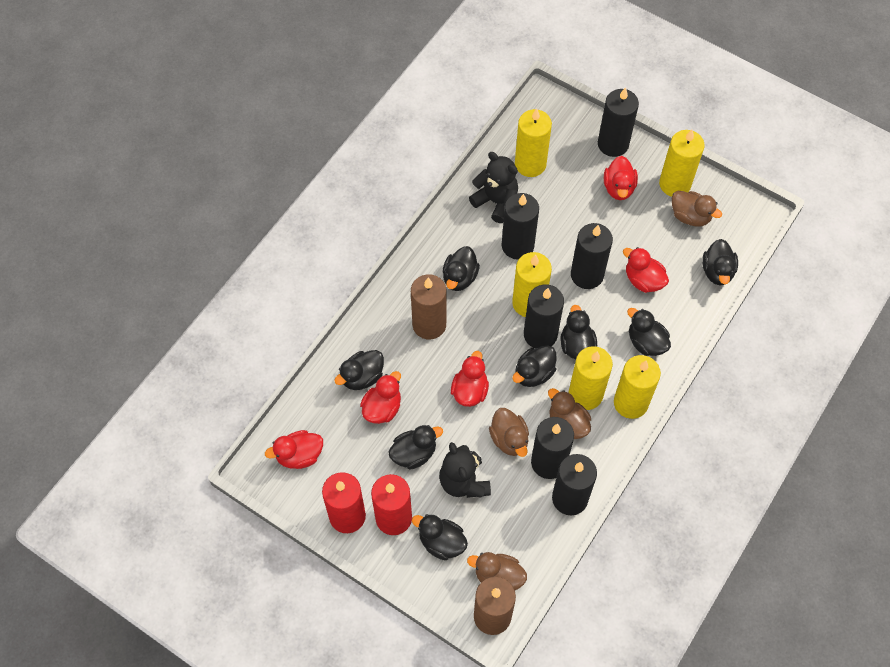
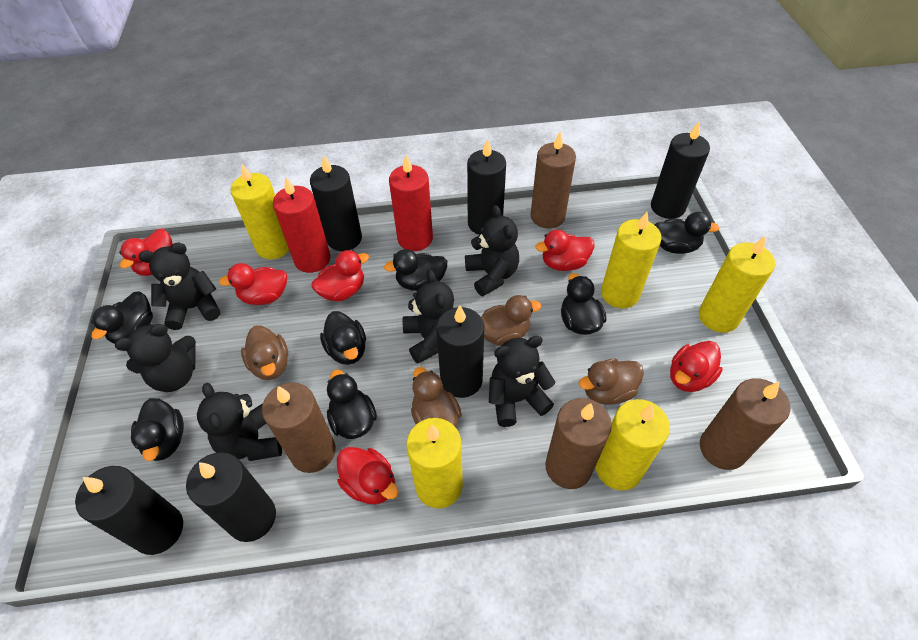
black duck: [334,350,384,390] [388,425,443,470] [412,514,468,560] [442,246,480,291] [512,346,557,387] [560,305,597,359] [627,308,671,356] [702,239,738,285] = 8 -> [91,291,153,344] [131,398,184,461] [320,311,366,365] [327,370,377,439] [384,249,447,291] [561,273,606,335] [655,212,719,254] = 7
black teddy bear: [439,442,491,498] [469,152,518,223] = 2 -> [115,324,196,392] [139,243,220,330] [197,383,282,461] [403,269,454,364] [465,205,519,296] [489,336,555,427] = 6
brown candle: [411,274,446,340] [474,577,516,635] = 2 -> [262,382,335,473] [531,132,576,228] [545,398,612,489] [700,378,790,470] = 4
red duck: [265,430,323,469] [360,371,401,424] [451,351,489,407] [604,156,638,200] [623,247,669,293] = 5 -> [119,229,173,276] [219,263,287,305] [311,250,369,302] [337,447,399,504] [536,230,595,271] [670,341,723,392] = 6

